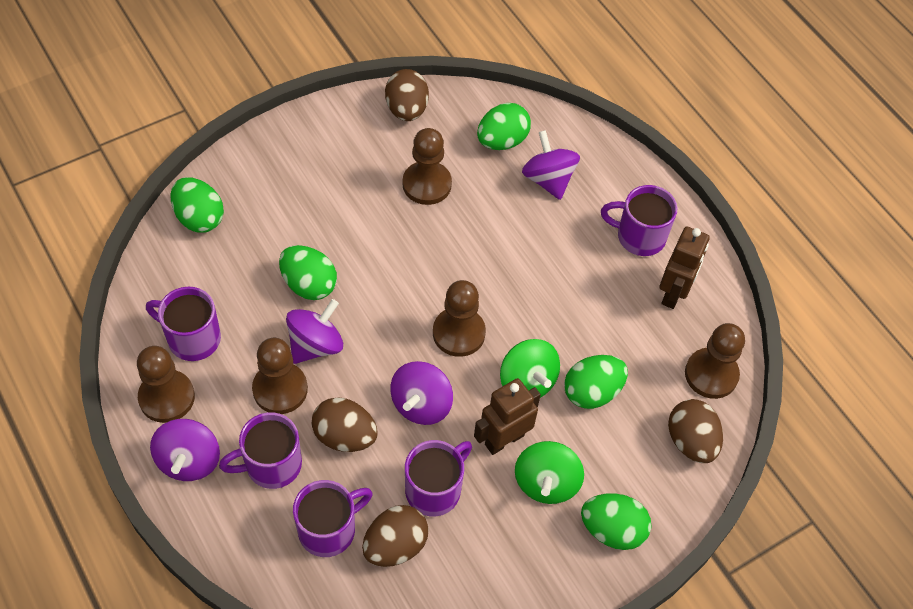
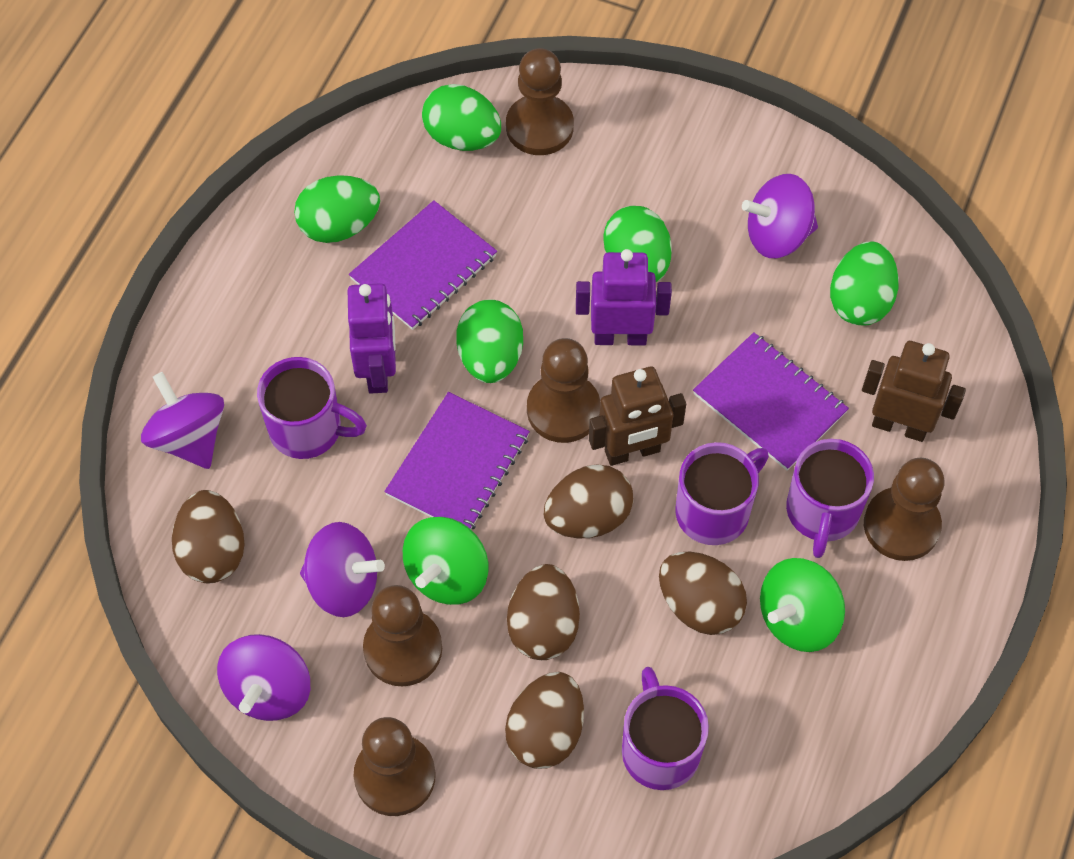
brown egg: [312,397,378,452] [362,505,429,567] [385,69,429,121] [668,399,723,463] = 4 -> [172,490,245,583] [505,672,584,769] [507,564,580,660] [544,464,633,538] [659,552,747,635] = 5
purple mug: [146,287,221,361] [219,412,302,489] [293,480,373,557] [405,440,472,516] [601,185,677,256] = 5 -> [257,357,367,459] [622,667,709,790] [675,442,769,545] [786,439,874,558] = 4
purple notebook: none = 0 -> [349,200,497,330] [384,392,530,529] [693,332,849,471] = 3
purple robot: none = 0 -> [348,283,396,394] [576,249,672,345] = 2

